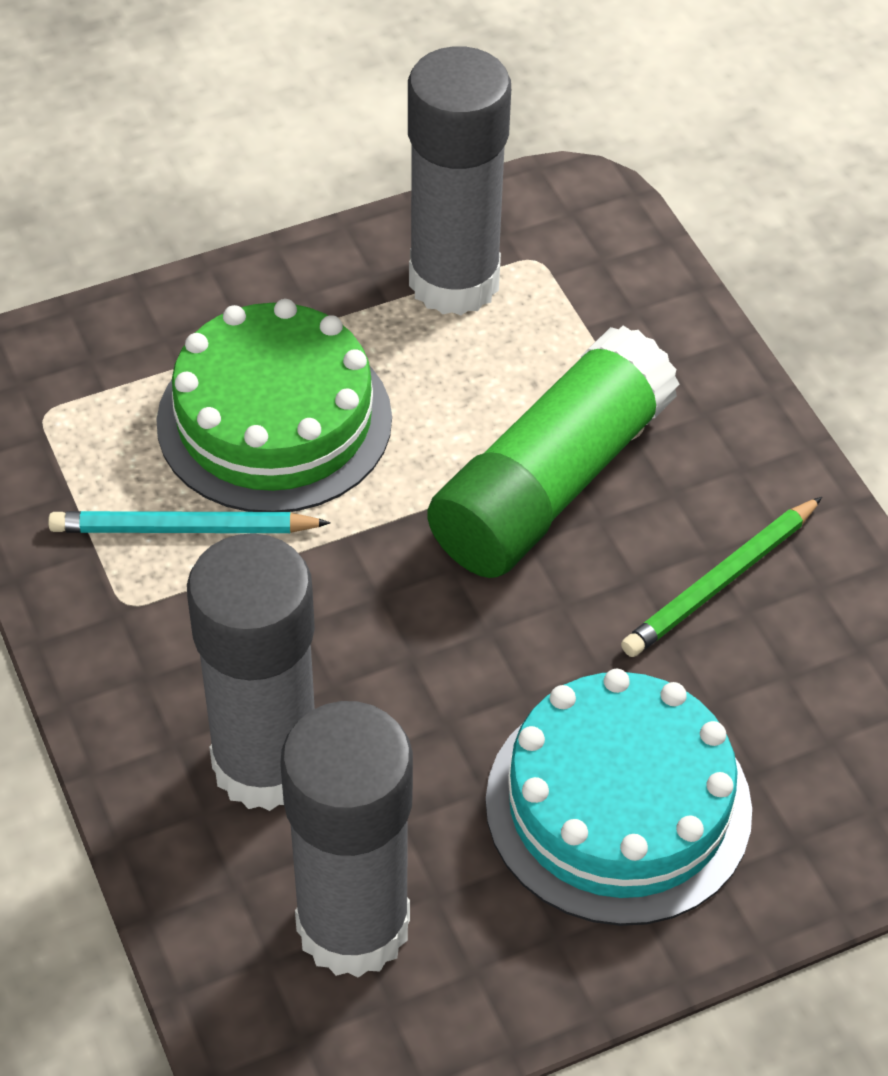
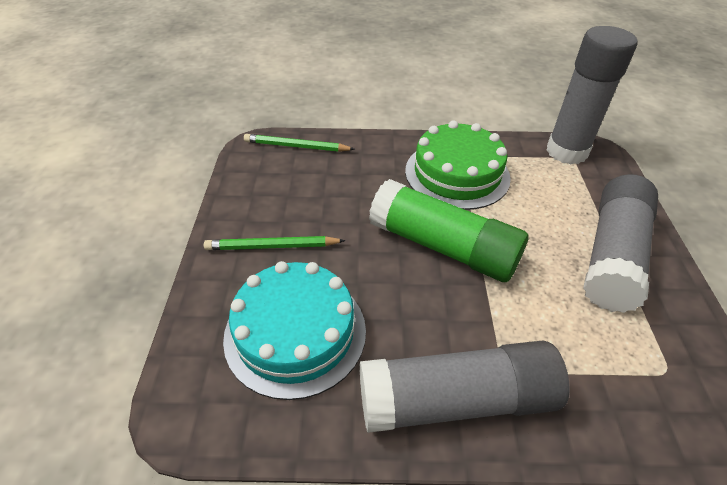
green pencil: [621,497,822,657] = 1 -> [204,236,345,250] [244,134,355,152] = 2
turquoise pencil: [48,511,331,533] = 1 -> none = 0

